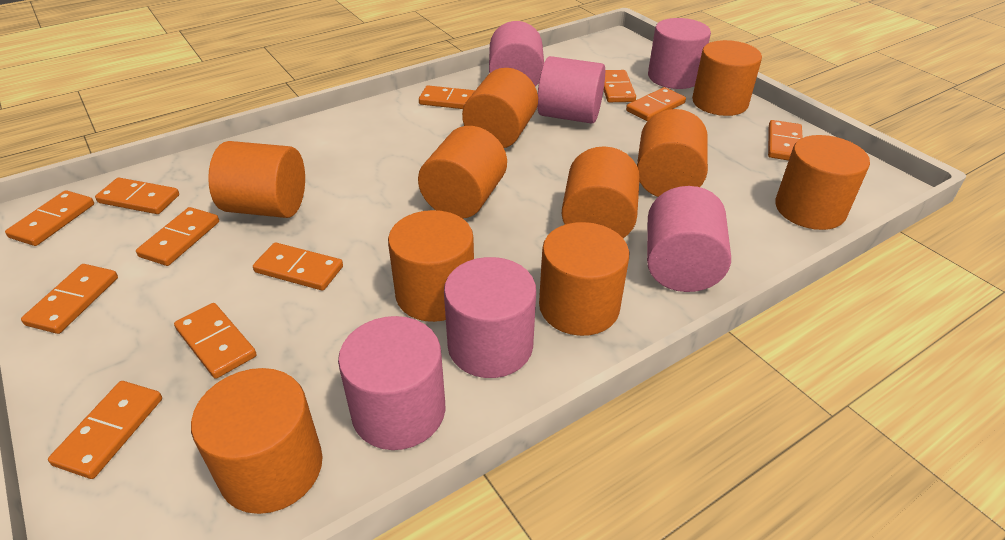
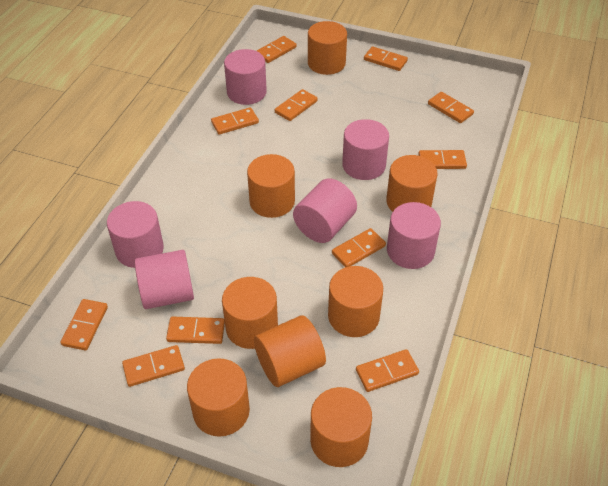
orange cylinder: [191,368,323,514] [208,141,305,218] [388,210,474,322] [418,126,507,219] [462,68,538,148] [539,222,629,336] [562,146,640,238] [637,109,708,197] [692,40,762,116] [775,135,870,230] = 10 -> [187,358,250,437] [222,277,278,349] [247,154,295,218] [254,316,326,387] [308,21,347,75] [310,387,372,467] [328,266,383,337] [386,155,438,212] = 8

